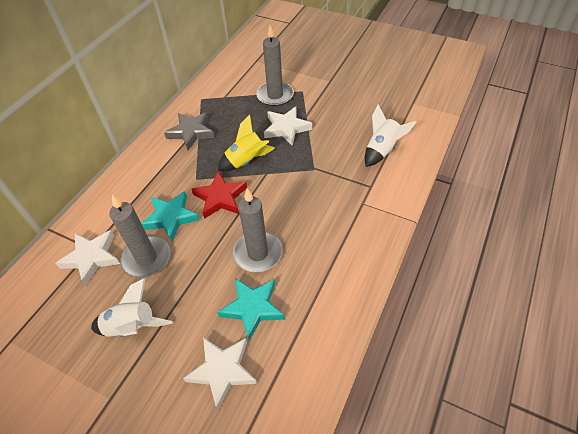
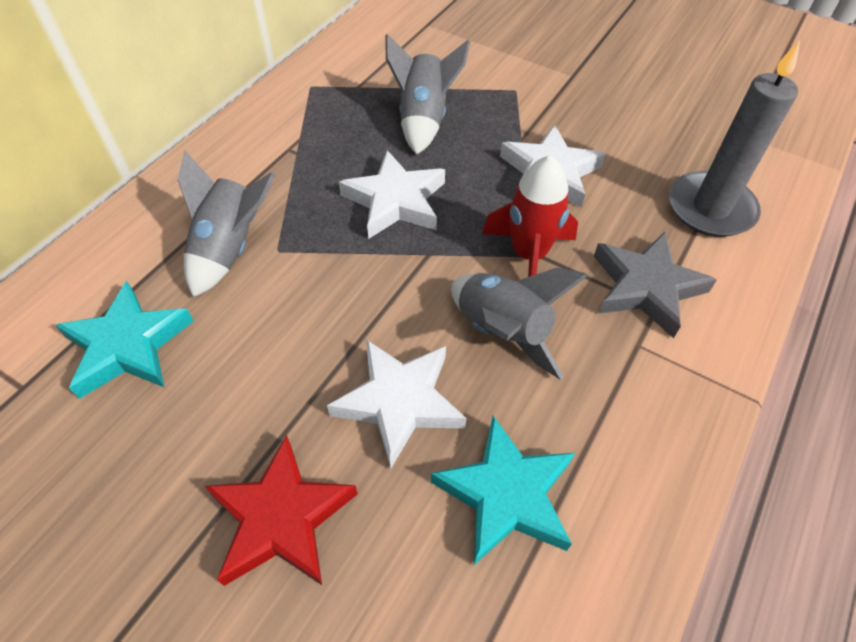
grey candle: [109,195,170,278] [233,188,283,273] [256,25,294,106] = 3 -> [669,41,800,237] = 1
grey rocket: none = 0 -> [178,150,276,297] [386,34,470,155] [451,267,588,380] = 3
red rocket: none = 0 -> [482,155,578,277] = 1
white rocket: [91,278,173,337] [365,104,417,167] = 2 -> none = 0
yellow rocket: [218,115,275,171] = 1 -> none = 0

